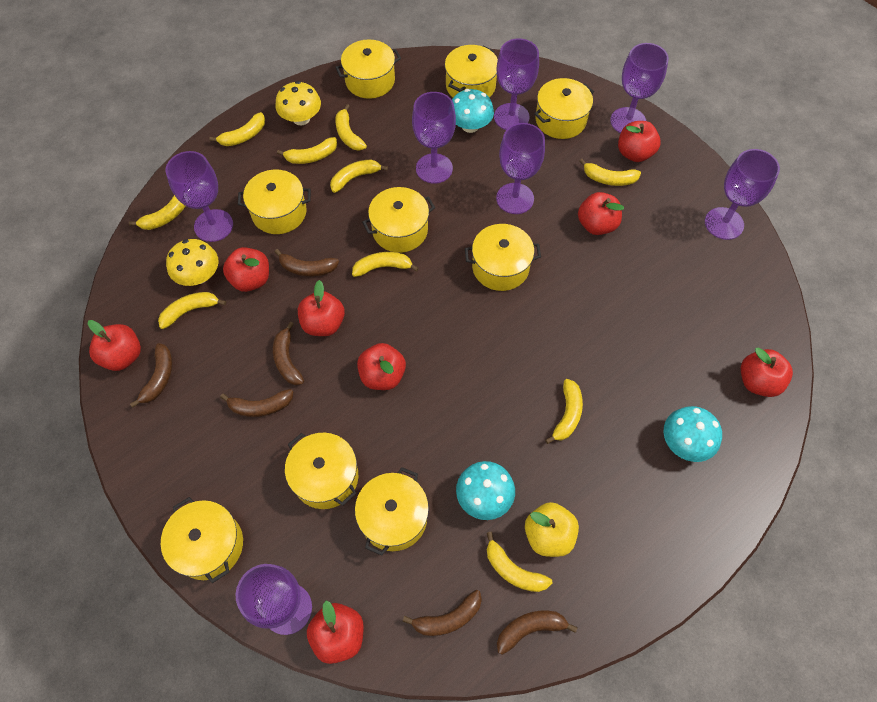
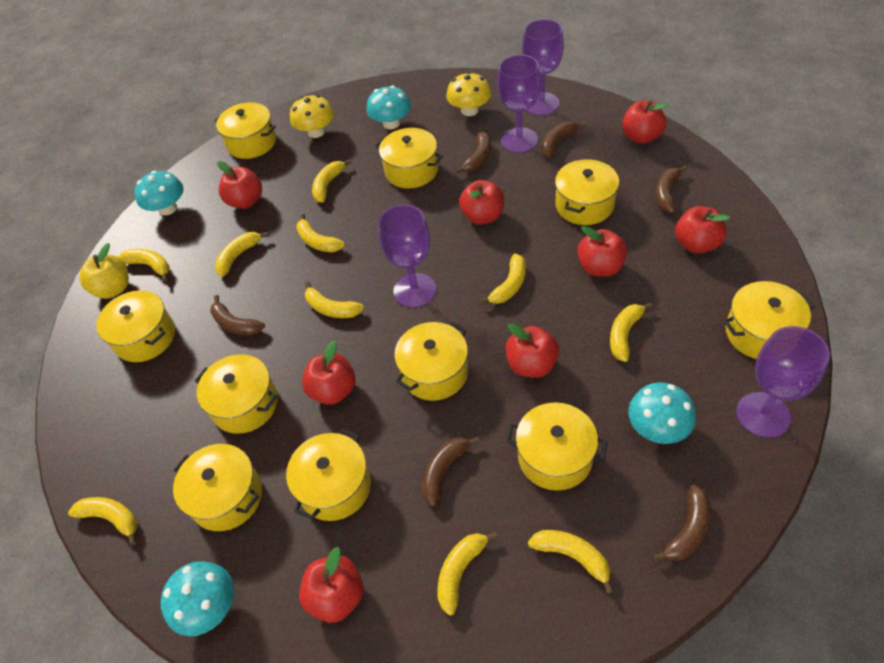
purple goblet: [165,151,233,242] [236,564,312,635] [412,92,456,184] [494,38,539,130] [496,123,545,214] [610,43,669,133] [705,149,780,240] = 7 -> [378,204,436,308] [497,54,541,153] [522,19,564,116] [736,326,830,438] = 4
turquoise mushroom: [452,89,494,133] [456,461,515,520] [664,406,722,462] = 3 -> [134,171,184,215] [161,561,234,636] [367,85,411,129] [628,382,696,444] = 4
yellow pot: [161,497,243,583] [238,170,311,234] [285,433,358,509] [335,40,401,99] [355,467,429,556] [362,187,435,253] [445,45,498,98] [465,224,541,291] [534,78,594,139] = 9 -> [96,290,175,362] [173,444,262,531] [195,354,278,434] [214,102,276,159] [286,429,371,521] [375,128,443,189] [394,322,468,401] [506,402,607,491] [555,159,619,225] [724,281,814,359] = 10

